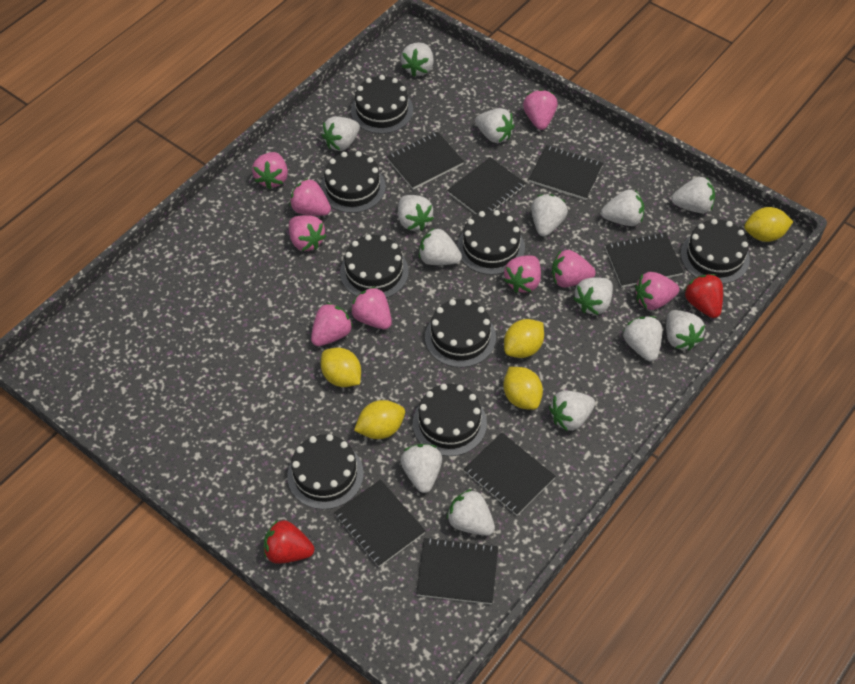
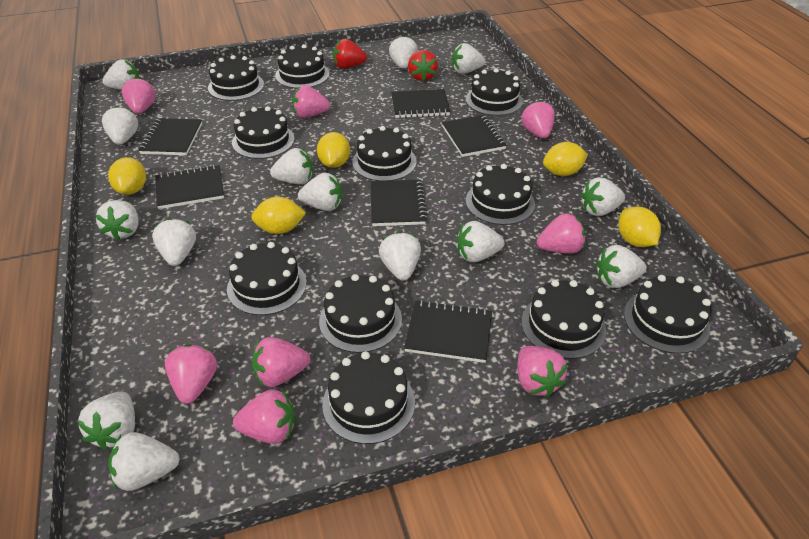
black cake: [287,434,364,510] [320,151,386,213] [340,234,409,298] [351,75,413,134] [413,384,487,456] [425,299,496,368] [457,210,525,275] [681,219,750,284] = 8 -> [208,55,264,101] [227,242,307,315] [232,106,295,159] [275,44,330,88] [319,274,402,353] [322,351,415,444] [352,126,416,181] [466,68,523,116] [466,164,535,225] [521,280,606,359] [624,275,711,354] = 11
black notebook: [334,479,426,567] [387,131,464,190] [416,537,498,604] [447,157,526,214] [464,433,556,516] [529,145,603,200] [605,232,684,287] = 7 -> [138,118,202,155] [156,165,224,209] [370,180,428,226] [391,89,451,118] [404,300,492,363] [442,115,507,157] = 6
pink strawberry: [252,152,288,189] [289,215,326,251] [290,178,331,216] [311,303,353,346] [350,287,392,329] [504,255,541,293] [523,89,558,130] [552,250,596,288] [635,272,679,310] = 9 -> [122,77,156,114] [165,344,217,404] [233,389,295,444] [252,337,310,387] [292,85,330,118] [517,346,567,397] [521,100,555,138] [537,213,586,254] = 8

